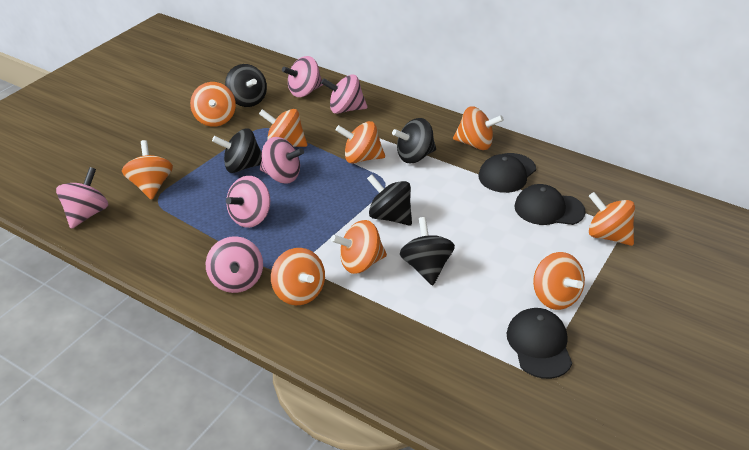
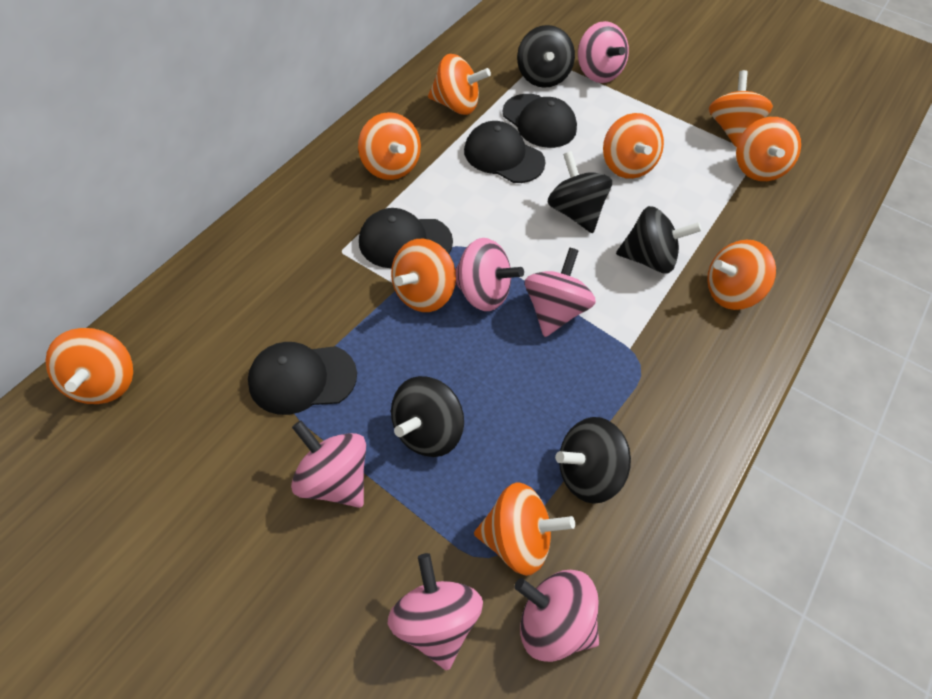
black cap: [478,153,536,193] [507,308,572,379] [514,184,585,225] = 3 -> [248,342,357,415] [359,208,453,268] [464,121,545,183] [502,94,577,148] = 4

